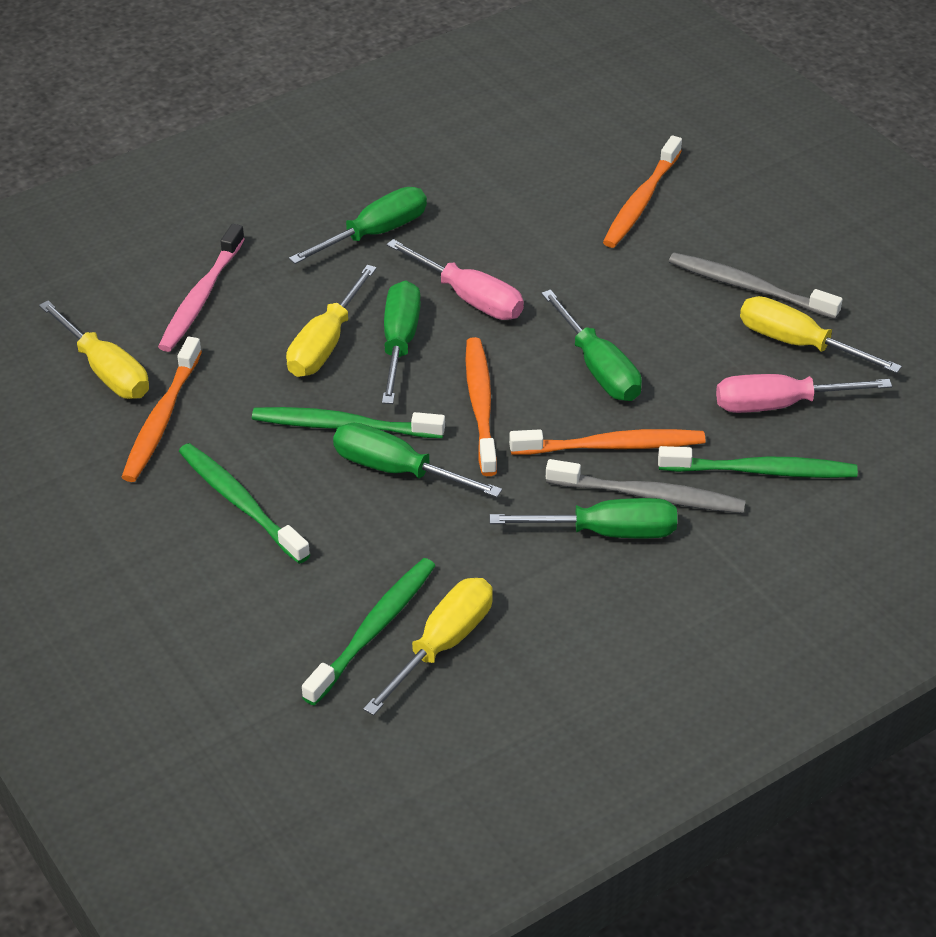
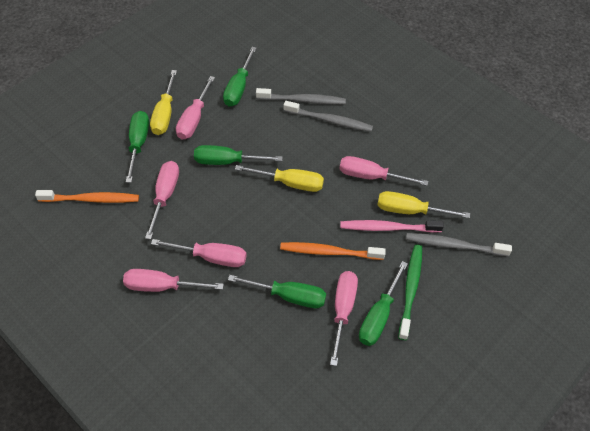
green toothbrush: [179,443,310,564] [252,407,445,438] [302,558,435,706] [658,446,858,478] = 4 -> [398,245,422,340] = 1
grey toothbrush: [546,459,746,513] [669,253,843,319] = 2 -> [256,88,346,104] [284,101,373,132] [406,233,512,256] = 3
orange toothbrush: [121,337,202,482] [466,337,497,476] [509,429,705,455] [603,135,682,248] = 4 -> [35,190,139,203] [280,242,386,260] = 2
pink screwdriver: [386,239,524,320] [716,374,892,413] = 2 -> [123,269,224,292] [145,161,179,240] [151,239,247,267] [176,76,215,139] [330,271,358,366] [339,156,428,186] = 6
yellow screwdriver: [39,300,149,399] [286,265,377,377] [363,578,493,716] [740,296,902,373] = 4 -> [150,70,177,135] [235,165,324,192] [378,191,470,218] = 3

